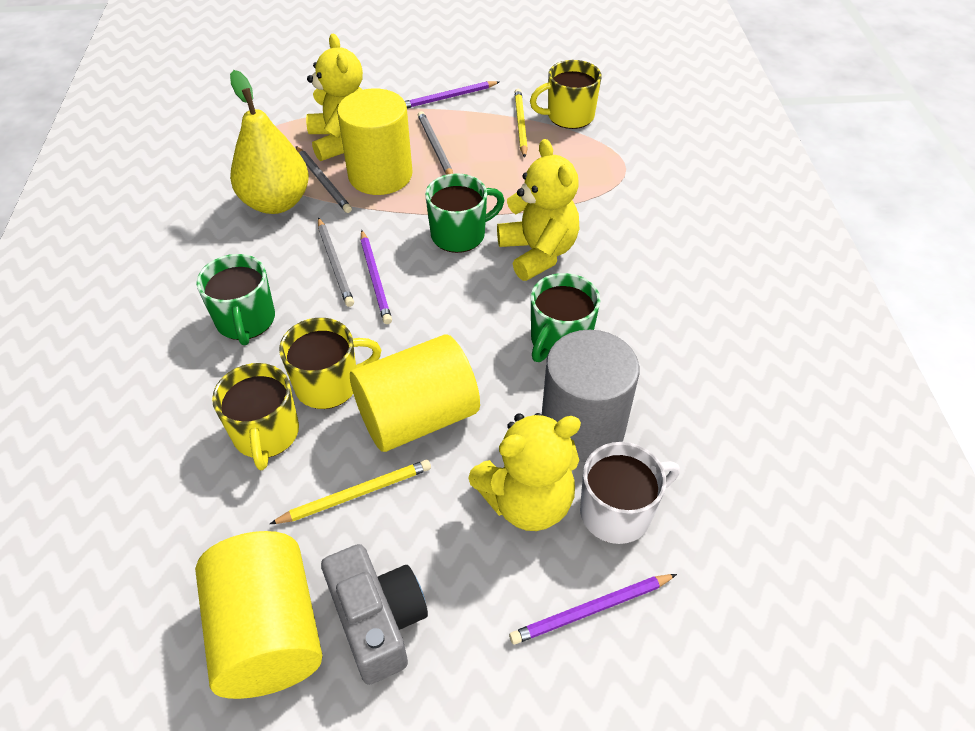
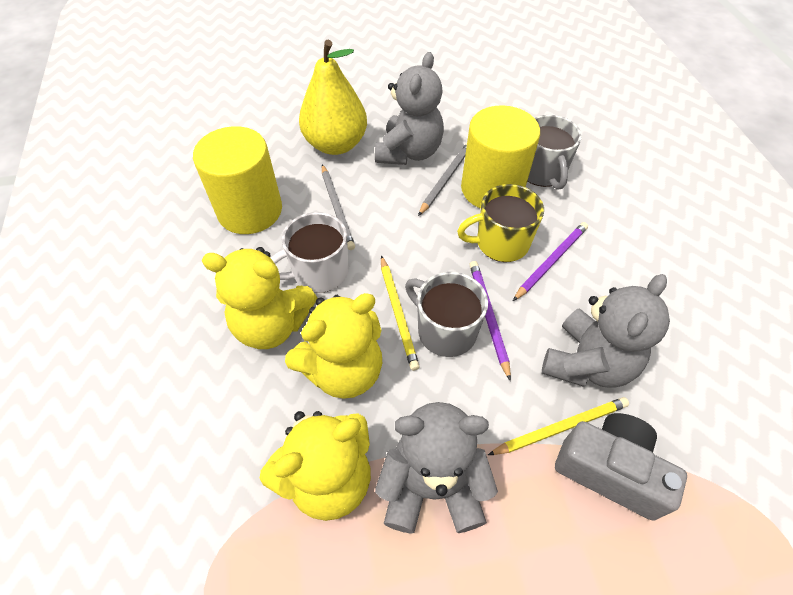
green mug: [196,254,275,345] [425,173,504,253] [531,273,600,362] = 3 -> none = 0
grey cylinder: [542,330,639,462] = 1 -> none = 0
grey mug: none = 0 -> [405,272,488,357] [527,115,582,190] = 2
grey pencil: [296,146,352,213] [318,217,354,307] [418,111,453,175] = 3 -> [322,164,355,250] [418,143,467,216] = 2
grey teddy bear: none = 0 -> [375,52,444,165] [375,402,498,534] [542,274,670,388] = 3
purple pencil: [361,230,392,324] [405,81,499,108] [509,574,677,645] = 3 -> [469,261,511,381] [513,222,588,301] = 2
yellow cylinder: [195,531,322,699] [337,89,412,195] [350,334,480,452] = 3 -> [193,126,282,234] [461,105,540,209] = 2
yellow mug: [212,363,299,470] [279,318,381,409] [530,60,602,129] = 3 -> [457,184,544,262] = 1

